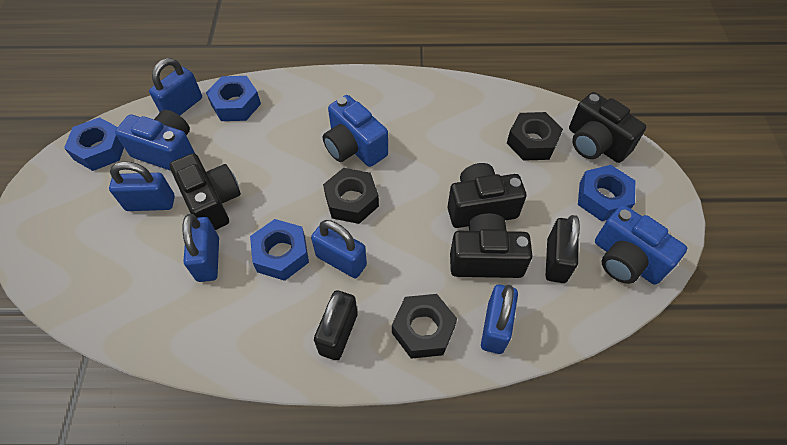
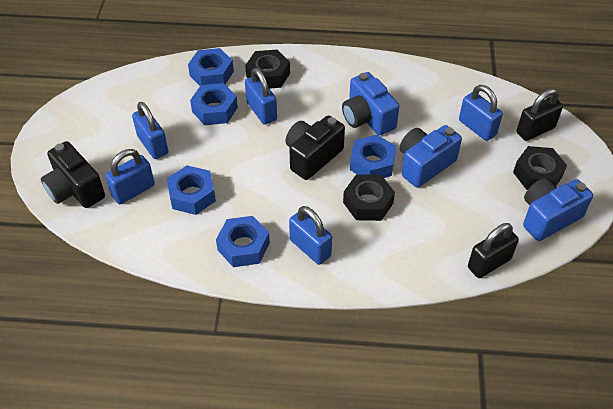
black camera: [169,153,241,230] [448,163,526,228] [450,213,532,278] [569,92,646,163] = 4 -> [41,141,105,208] [286,115,345,180] = 2
blue nut: [64,117,124,171] [206,76,261,121] [250,219,309,281] [578,165,635,221] = 4 -> [167,165,216,215] [188,48,234,86] [190,83,238,125] [216,216,270,267] [350,135,396,178] = 5

